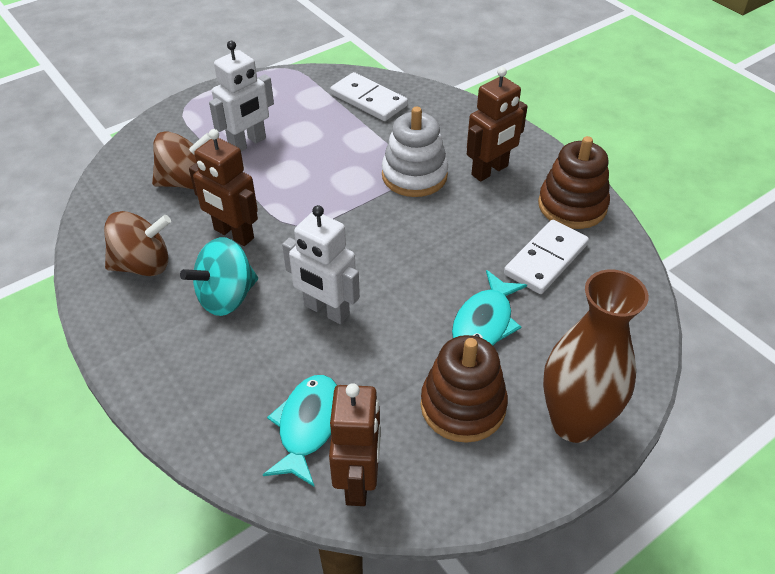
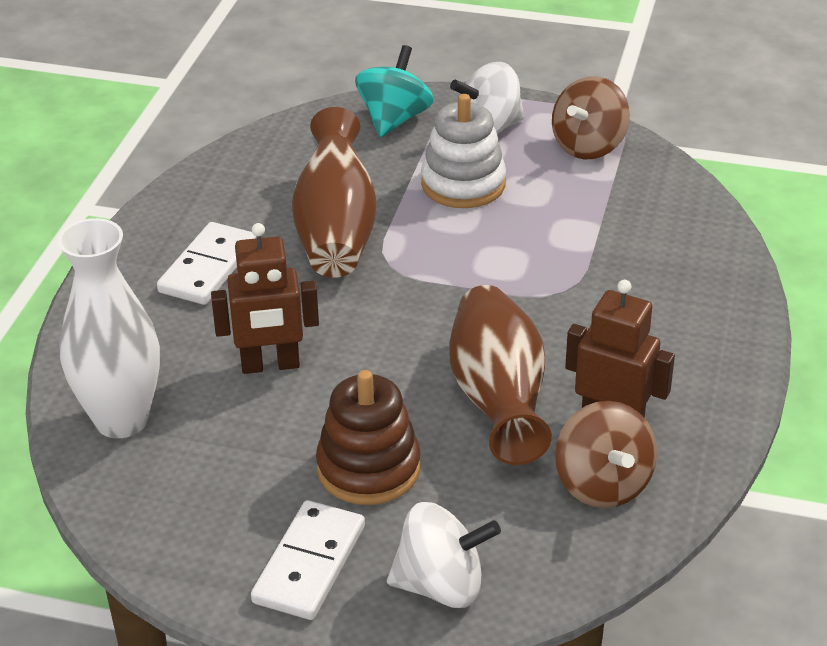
brown robot: [189,129,258,246] [329,383,381,506] [467,67,528,181] = 3 -> [211,223,319,374] [565,280,675,418] = 2
brown stacking toy: [421,335,508,443] [538,136,610,229] = 2 -> [316,370,421,505] = 1
brown vase: [543,270,649,443] = 1 -> [292,107,377,278] [449,285,552,465] = 2
turquoise fish: [263,375,337,487] [452,270,527,345] = 2 -> none = 0
white robot: [209,41,274,152] [282,205,360,324] = 2 -> none = 0
white spinning top: none = 0 -> [387,502,501,608] [450,62,525,134] = 2
white vase: none = 0 -> [58,218,160,438] = 1

